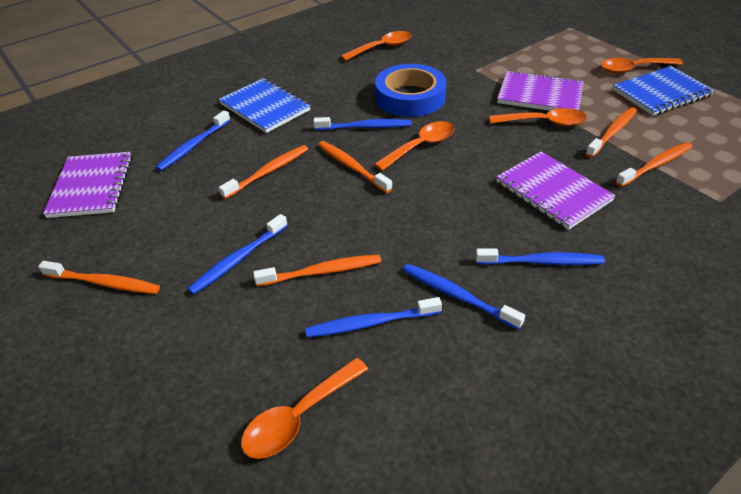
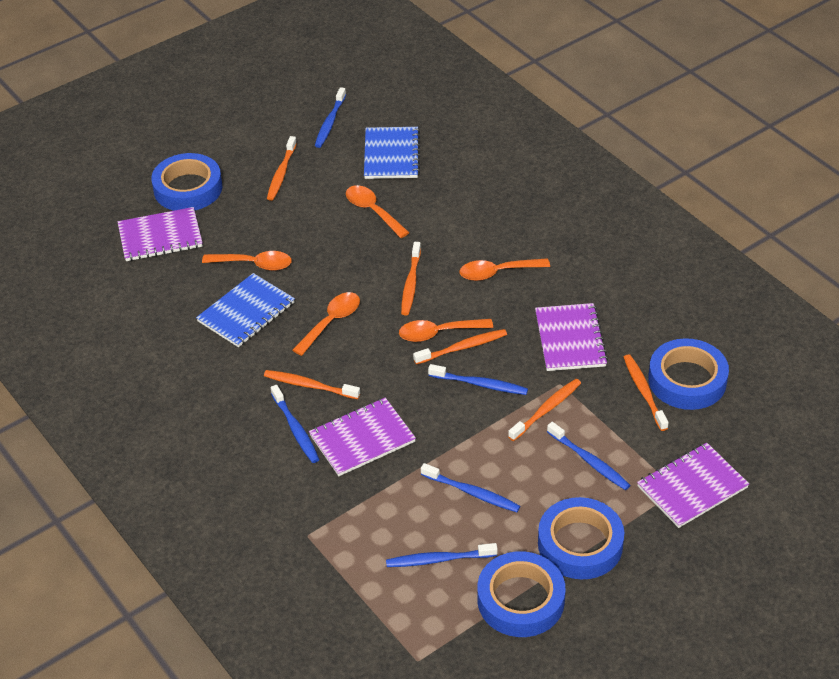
blue tape: [375,64,447,117] = 1 -> [151,153,222,211] [477,551,566,637] [538,497,624,579] [648,338,729,410] = 4
purple notebook: [43,152,132,218] [496,151,616,230] [497,70,584,111] = 3 -> [117,207,203,261] [309,398,416,476] [535,303,608,371] [637,443,749,528] = 4

